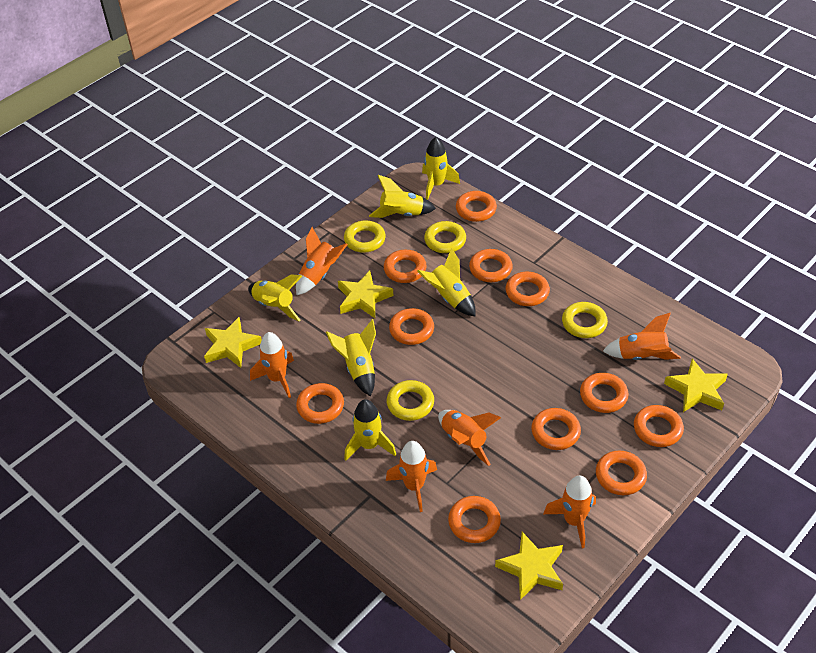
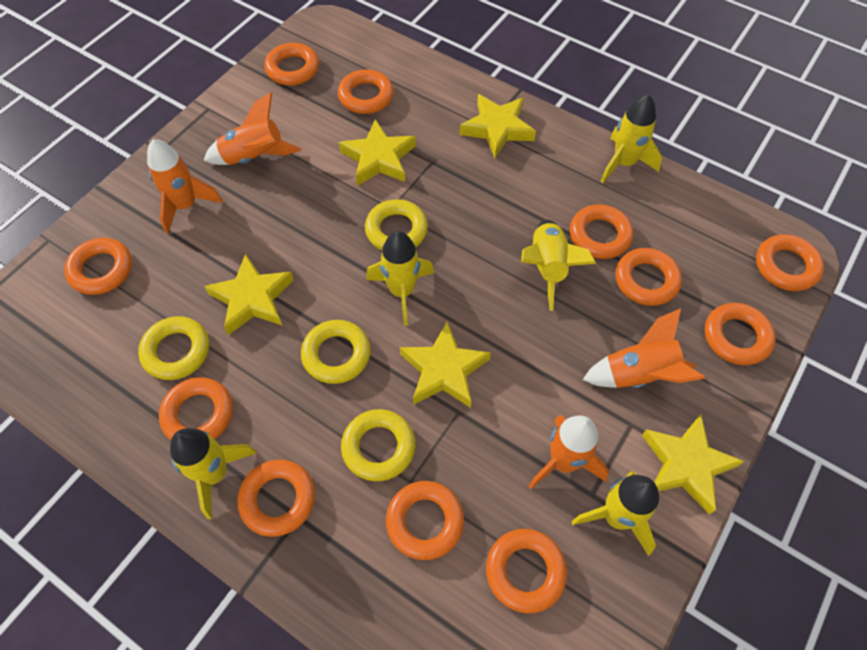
orange rocket: [250,332,294,398] [296,227,348,295] [386,441,437,512] [438,410,501,466] [544,475,596,548] [603,312,681,360] = 6 -> [147,139,223,234] [204,92,302,165] [529,415,609,489] [583,308,705,388] = 4
yellow rocket: [248,274,302,321] [326,319,376,396] [344,399,396,461] [369,175,436,218] [417,248,476,317] [422,137,460,200] = 6 -> [170,428,257,519] [366,231,434,326] [521,220,596,311] [571,471,659,556] [600,94,662,183] = 5
yellow star: [204,317,262,368] [338,271,394,318] [495,532,563,600] [664,358,728,412] = 4 -> [204,253,294,335] [339,119,416,186] [400,322,491,408] [459,94,536,158] [642,414,744,514] = 5

